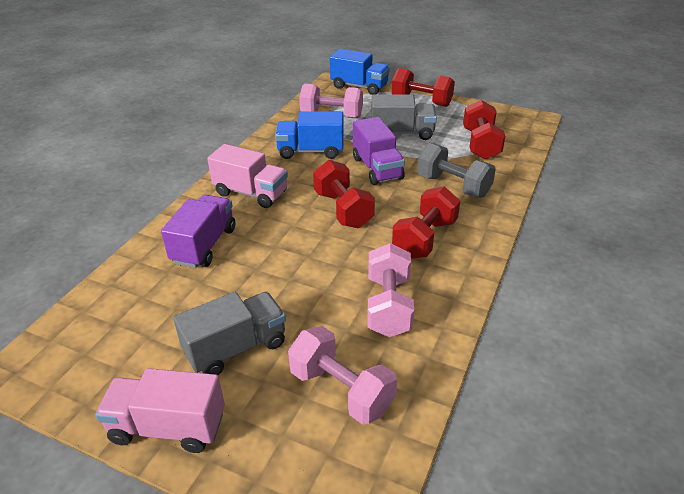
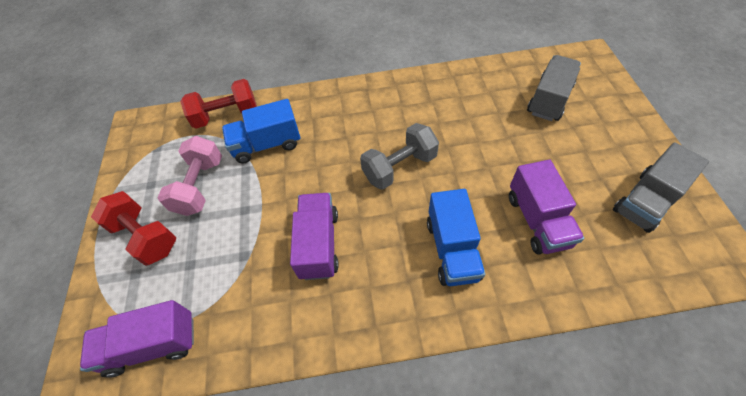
pink dumbbell: [288,326,397,425] [299,84,363,118] [367,243,414,337] = 3 -> [157,136,222,216] = 1
pink truck: [95,368,225,453] [207,144,288,208] = 2 -> none = 0
purple truck: [161,195,235,268] [353,117,405,185] = 2 -> [80,300,194,378] [290,193,339,280] [509,160,584,255] = 3
red dumbbell: [313,160,375,228] [392,68,455,107] [392,186,460,259] [463,100,505,160] = 4 -> [91,191,176,266] [180,79,257,129] = 2

